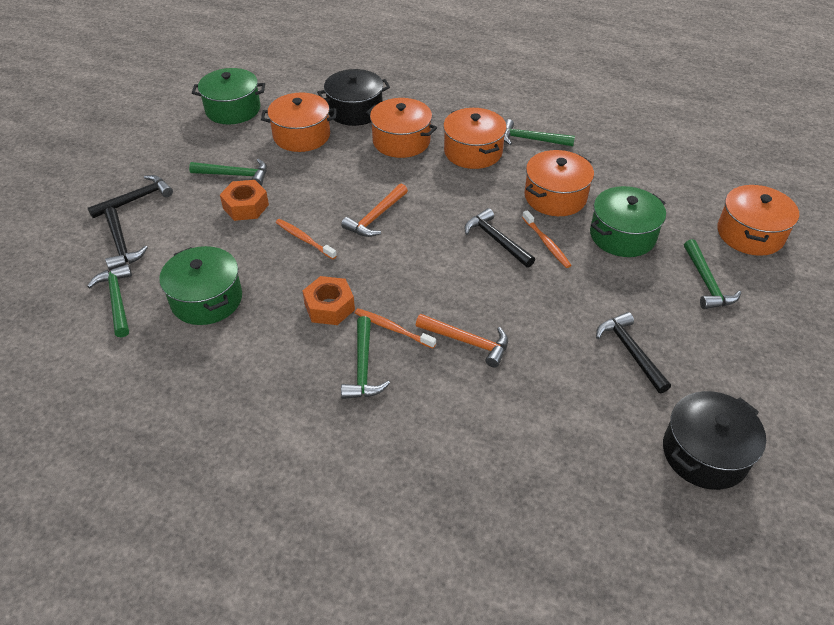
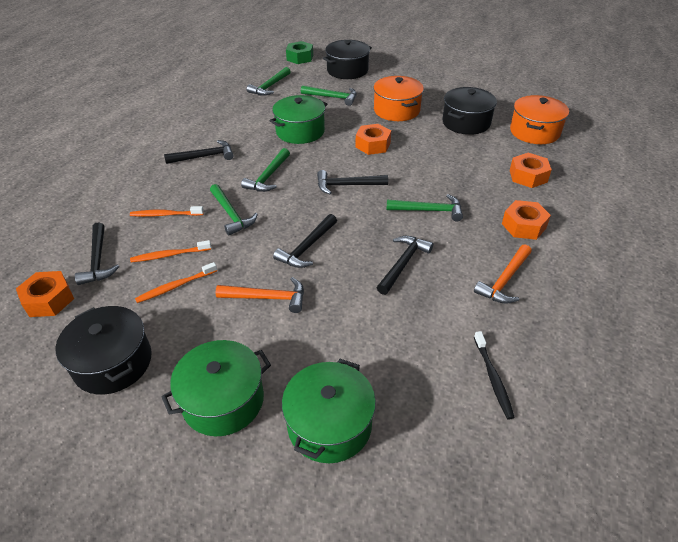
black hammer: [88,175,173,218] [104,207,148,270] [465,208,535,268] [596,312,671,393] = 4 -> [75,222,119,285] [164,140,234,164] [273,214,337,268] [317,170,388,194] [377,236,433,295] = 5
black pot: [317,69,390,126] [663,391,766,490] = 2 -> [56,306,152,395] [323,40,372,79] [442,87,497,135] = 3
black toothbrush: none = 0 -> [474,331,515,419] = 1
green nut: none = 0 -> [286,41,313,64] = 1
orange nut: [220,180,269,221] [302,276,355,325] = 2 -> [16,271,74,317] [356,124,391,155] [502,200,551,240] [510,153,552,188] = 4
orange pot: [261,93,337,152] [366,98,437,158] [443,108,507,169] [524,150,594,216] [717,185,799,256] = 5 -> [373,76,424,121] [510,95,569,144] = 2

